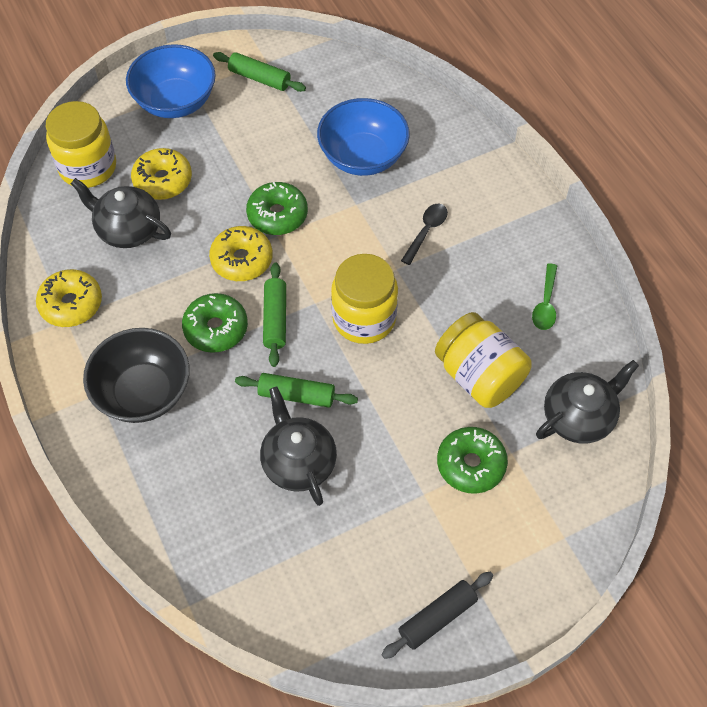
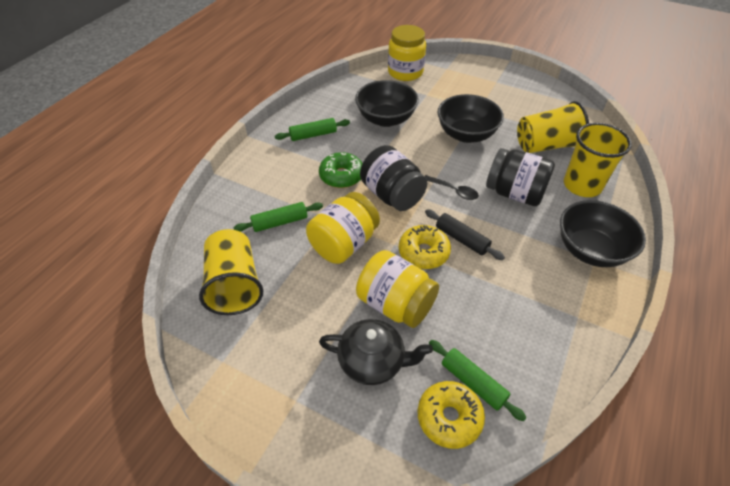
black bowl: [83,328,190,423] = 1 -> [355,80,419,127] [437,94,504,143] [560,200,646,267] = 3
black jar: none = 0 -> [360,145,427,211] [486,148,555,206] = 2
black teapot: [71,178,171,248] [260,387,337,506] [536,360,639,444] = 3 -> [319,319,433,385] = 1
blue bowl: [126,44,216,118] [317,98,410,176] = 2 -> none = 0
green donut: [182,293,248,353] [246,182,308,235] [437,427,508,494] = 3 -> [319,152,363,188] = 1
green spoon: [532,263,557,330] = 1 -> none = 0
yellow cup: none = 0 -> [199,229,263,315] [517,101,589,153] [564,123,632,197] = 3
yellow donut: [36,269,102,327] [131,148,192,200] [209,226,273,281] = 3 -> [399,225,451,269] [417,381,485,449] = 2

